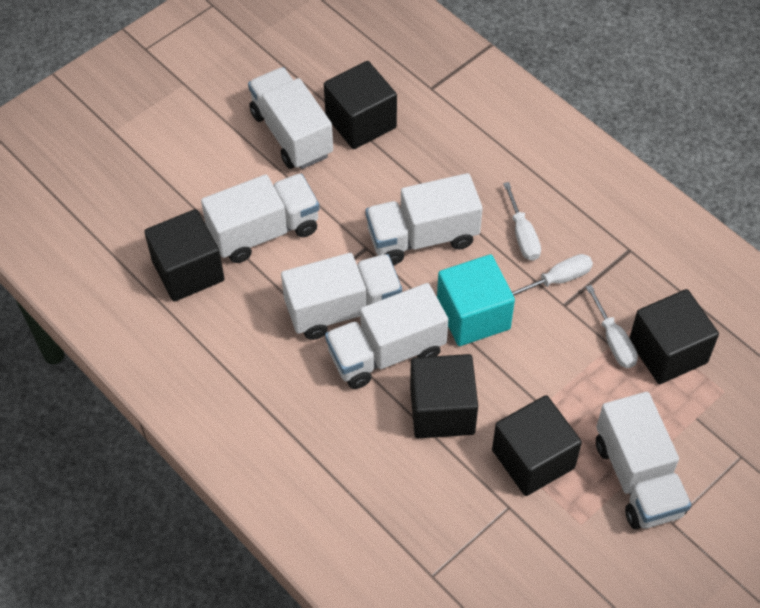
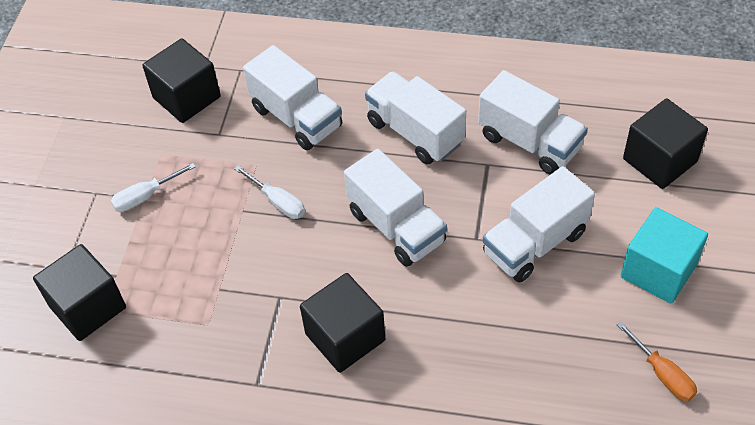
black cube: [144,209,225,302] [324,61,397,149] [410,354,478,438] [492,395,582,496] [629,289,719,384] = 5 -> [33,244,126,341] [142,38,221,123] [300,273,385,373] [623,99,708,189] = 4
orange screwdriver: none = 0 -> [617,321,697,401] = 1
white screwdriver: [503,182,541,261] [512,254,593,296] [586,285,638,368] = 3 -> [111,163,196,212] [234,165,305,219] = 2
white truck: [201,173,320,263] [248,67,333,169] [281,253,402,340] [325,283,448,389] [365,173,483,265] [596,392,691,529] = 6 -> [243,45,342,151] [344,149,447,267] [365,71,466,164] [478,70,588,175] [483,166,595,283] = 5

